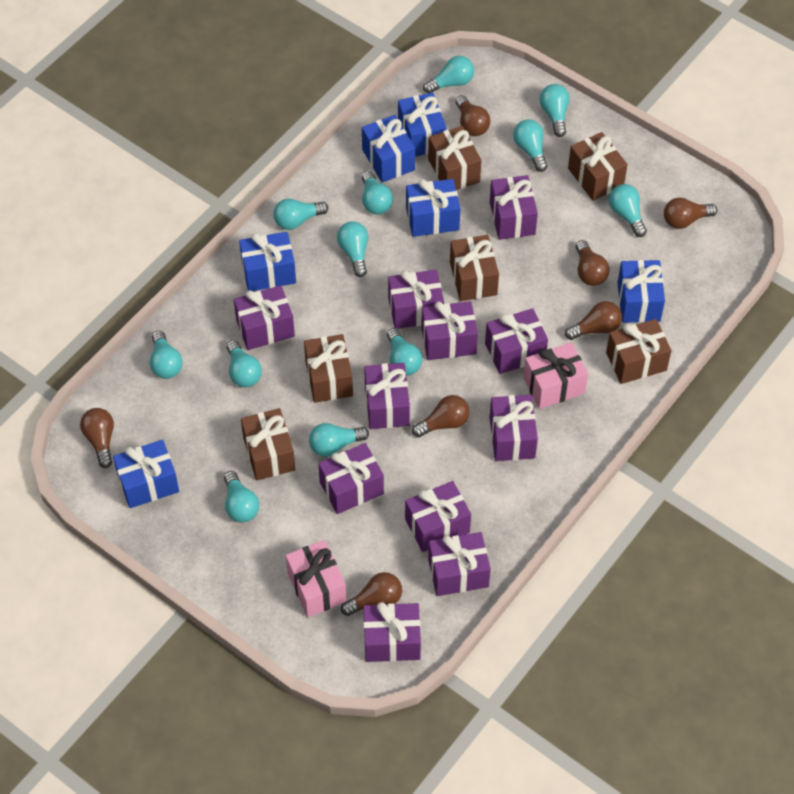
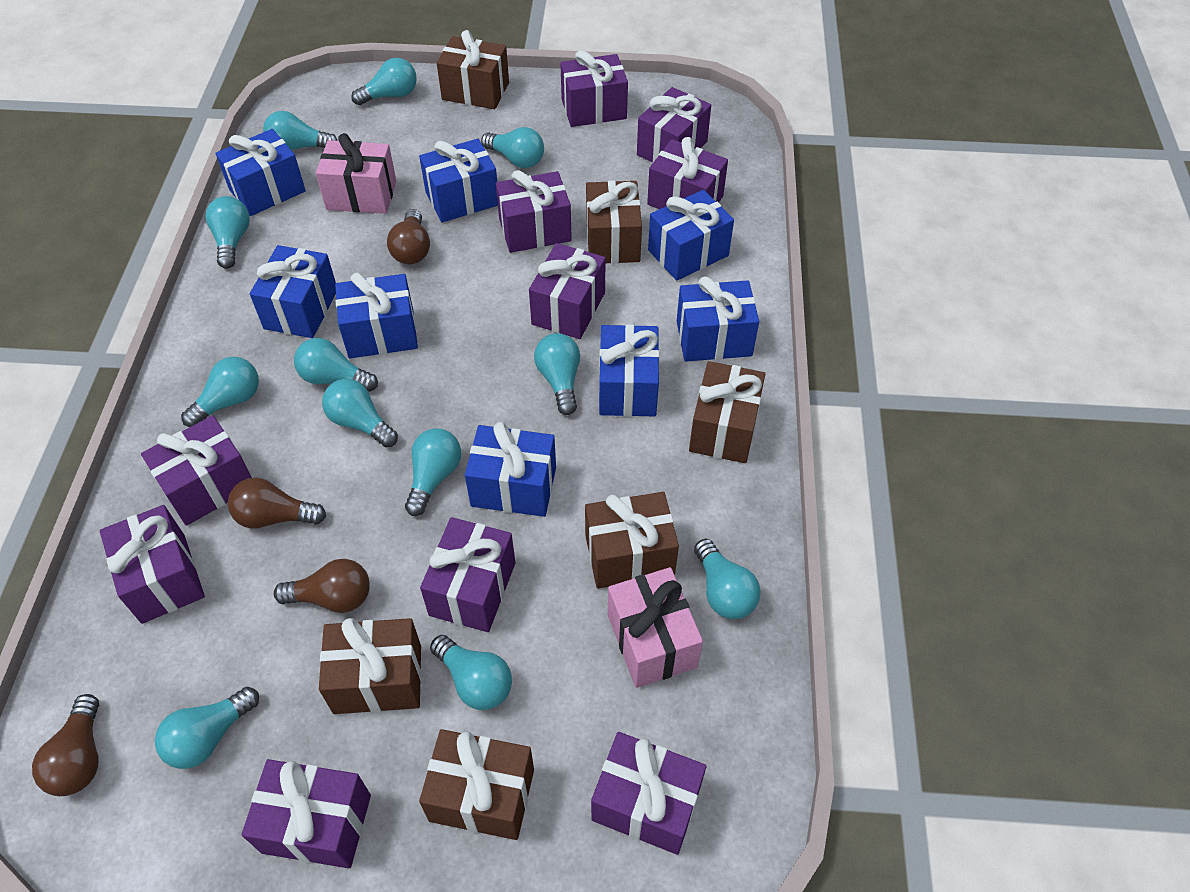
blue gift: [113,440,179,508] [239,232,296,291] [362,115,415,183] [398,93,446,157] [406,179,460,237] [617,260,665,323] = 6 -> [216,129,306,216] [250,245,336,338] [335,272,418,358] [419,139,498,222] [465,422,556,517] [599,324,660,417] [648,190,734,281] [677,276,759,362] = 8
brown light bulb: [80,408,114,468] [341,572,402,616] [412,395,470,437] [455,95,490,136] [565,301,622,340] [576,240,609,286] [664,197,717,229] = 7 -> [32,694,99,796] [228,478,326,529] [274,559,370,613] [387,209,430,264] = 4
purple gift: [234,285,295,350] [318,443,384,514] [363,602,421,662] [364,363,410,429] [388,270,444,329] [405,481,471,552] [421,301,478,360] [428,532,491,596] [485,308,548,374] [490,175,538,240] [490,395,538,461] = 11 -> [100,505,205,624] [141,415,252,526] [241,759,371,868] [420,517,516,632] [496,170,572,253] [529,243,606,339] [560,50,628,127] [591,732,706,855] [637,87,711,163] [647,137,728,209] = 10

